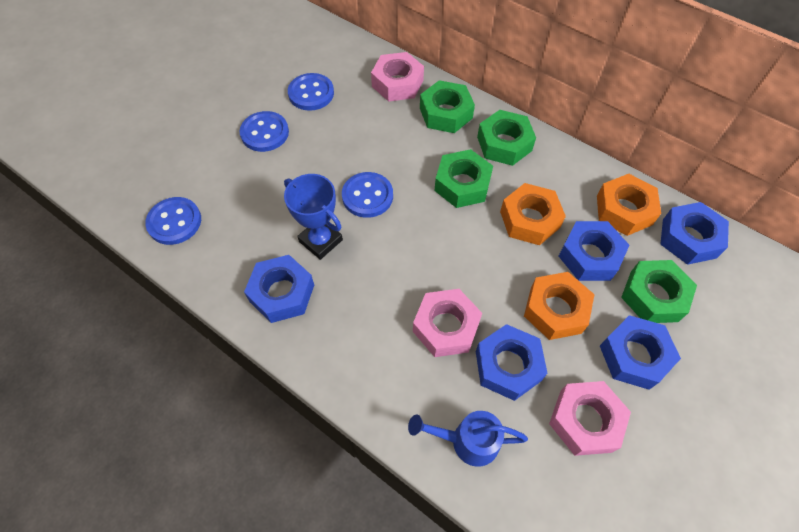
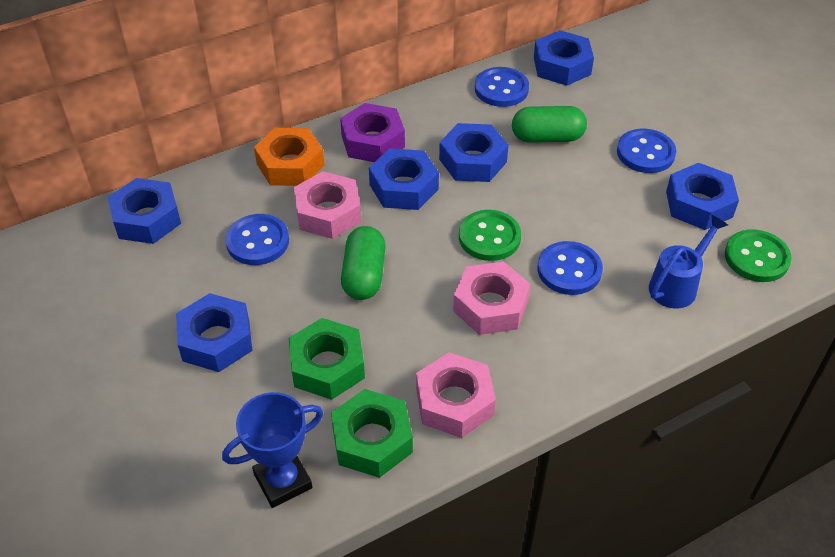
blue nut: [244,255,314,323] [476,324,547,401] [559,221,629,281] [600,315,681,390] [660,202,729,265] = 5 -> [108,178,181,244] [176,293,252,372] [369,148,439,210] [439,123,508,182] [534,30,594,86] [666,163,739,230] = 6
green button: none = 0 -> [459,210,521,261] [725,229,792,282] = 2
green capsule: none = 0 -> [341,226,386,300] [512,106,587,143] = 2
green nut: [420,80,475,133] [434,149,493,208] [477,110,536,166] [621,260,697,323] = 4 -> [289,318,365,400] [331,389,413,478] = 2
orange nut: [500,183,566,245] [524,272,595,340] [597,174,661,236] = 3 -> [254,128,325,186] = 1
purple nut: none = 0 -> [340,103,405,162] = 1

